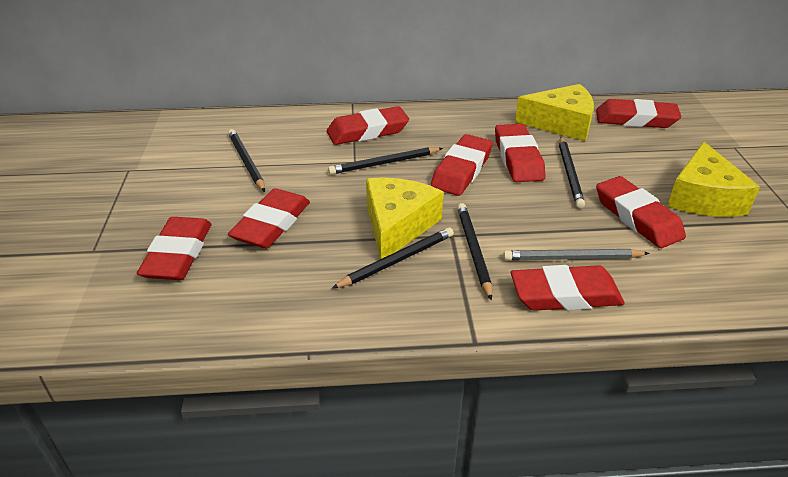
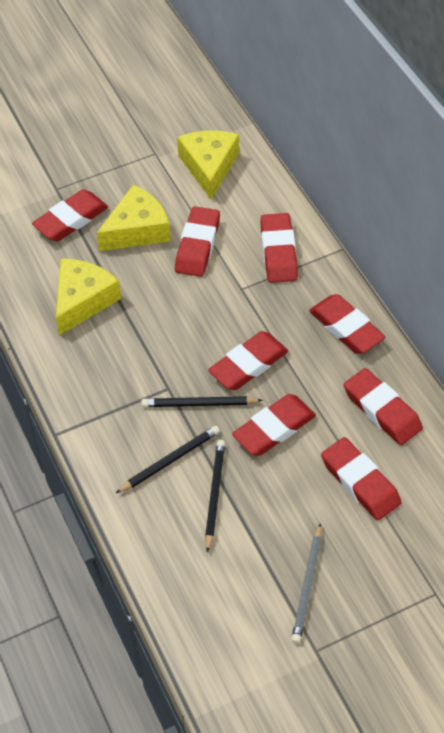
black pencil: [228,129,265,192] [328,147,443,175] [332,227,454,289] [457,203,492,301] [559,137,585,208] = 5 -> [116,426,220,493] [141,396,263,407] [205,440,225,553] = 3

